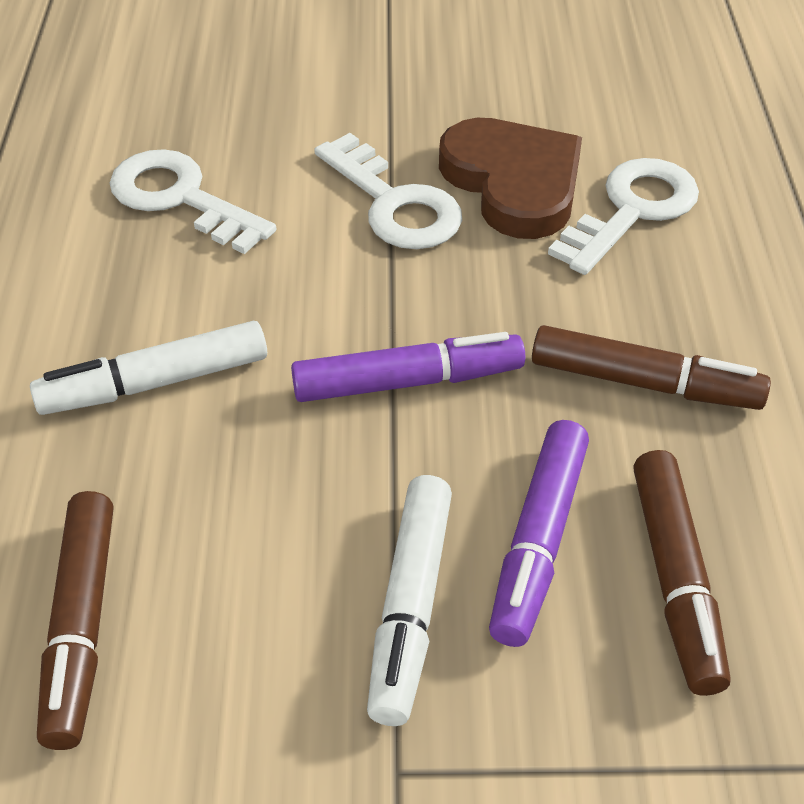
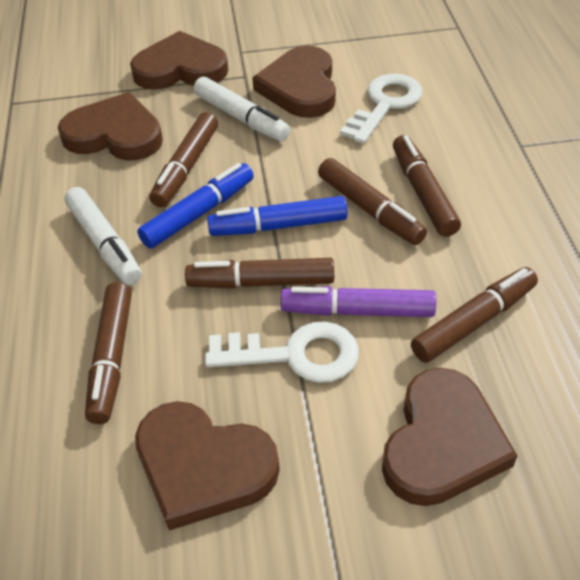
blue marker: none = 0 -> [137,163,254,249] [207,196,348,236] = 2
brown heart: [439,118,582,239] = 1 -> [58,92,163,161] [130,31,229,90] [135,401,280,531] [252,46,336,118] [382,368,518,506] = 5
brown marker: [37,491,113,750] [532,325,771,410] [633,450,731,696] = 3 -> [85,282,132,424] [149,112,218,207] [185,258,334,289] [318,158,427,245] [393,135,461,237] [411,267,538,363] = 6
purple marker: [291,332,525,402] [489,420,589,647] = 2 -> [280,286,436,317] = 1
white key: [110,149,276,254] [314,133,462,249] [548,158,699,275] = 3 -> [205,321,359,383] [340,74,422,144] = 2

